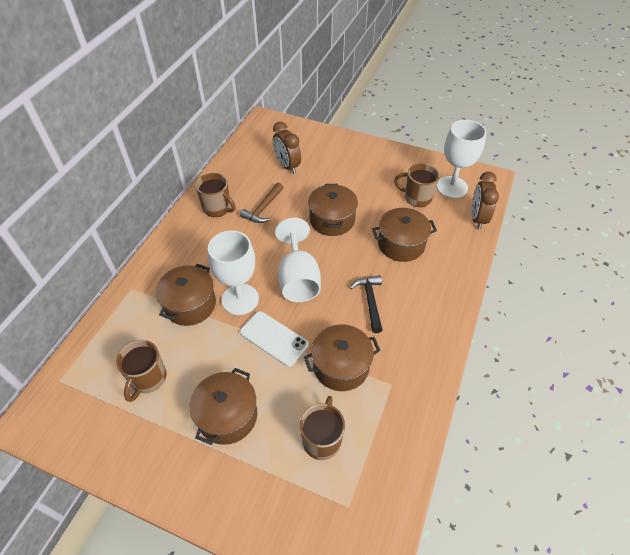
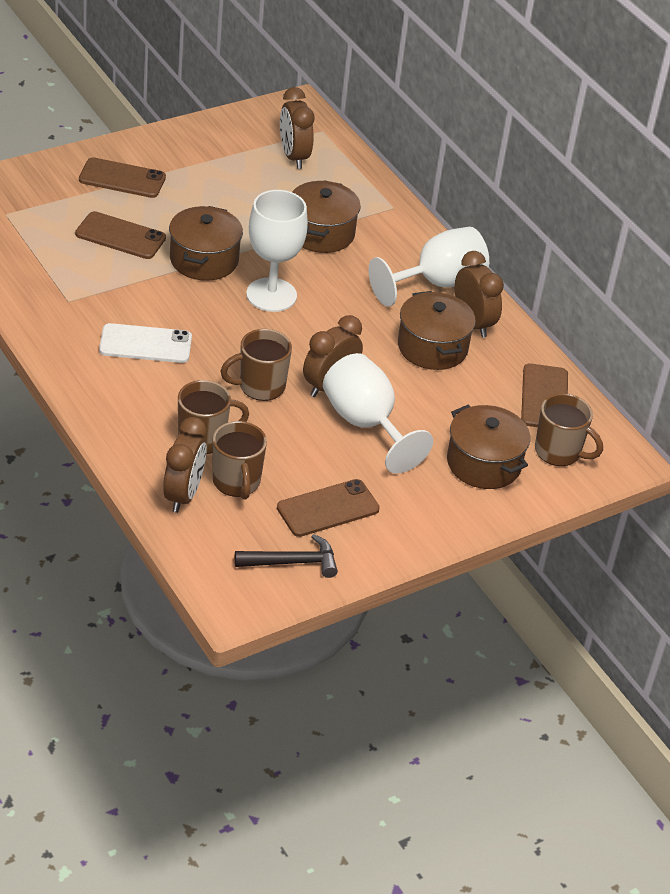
brown clock: [273,122,301,174] [471,172,499,229] = 2 -> [163,417,207,513] [280,87,314,169] [303,315,363,397] [455,251,504,338] = 4
brown hammer: [240,183,284,223] = 1 -> none = 0
brown phone: none = 0 -> [75,211,166,259] [79,157,166,198] [277,479,380,537] [521,363,568,427] = 4
brown pot: [156,264,216,326] [189,368,257,445] [304,324,381,391] [308,184,358,236] [372,208,437,262] = 5 -> [169,206,243,281] [292,180,361,253] [398,291,476,370] [447,405,530,489] = 4

